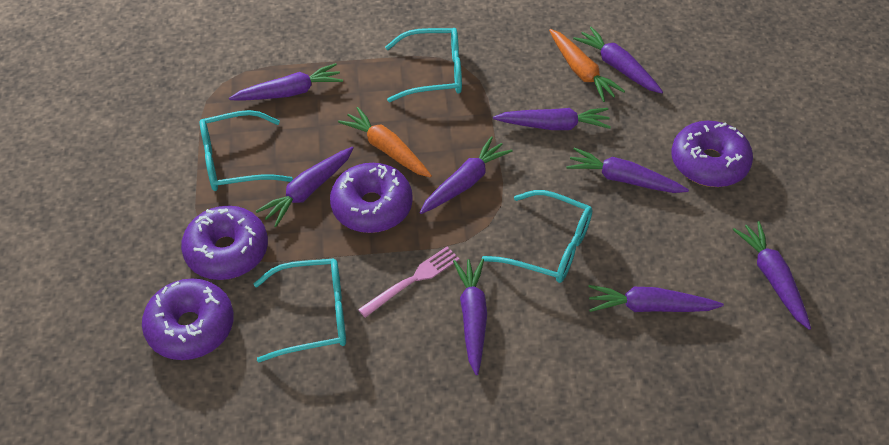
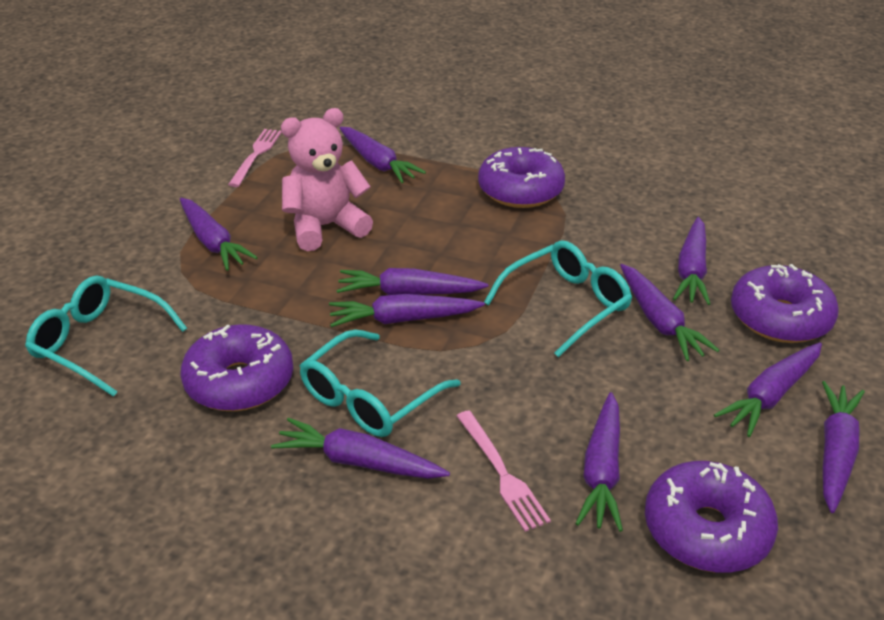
orange carrot: [338,107,432,177] [549,29,625,102] = 2 -> none = 0
pink fork: [358,246,460,318] = 1 -> [228,129,282,187] [457,410,551,532] = 2
pink teddy bear: none = 0 -> [281,108,373,251] = 1
purple carrot: [229,63,343,101] [256,147,354,227] [420,136,512,214] [453,259,487,375] [493,108,611,130] [567,147,689,193] [573,27,663,94] [588,285,724,312] [733,221,811,330] = 9 -> [180,198,258,270] [271,418,450,479] [329,294,485,327] [336,268,488,295] [340,127,426,183] [575,392,623,532] [620,264,720,361] [673,217,710,305] [714,342,822,437] [822,381,865,513] = 10
turquoise glasses: [200,110,293,191] [253,259,346,363] [385,28,462,102] [482,190,593,283] = 4 -> [25,276,187,397] [300,329,461,437] [484,240,632,357] = 3

